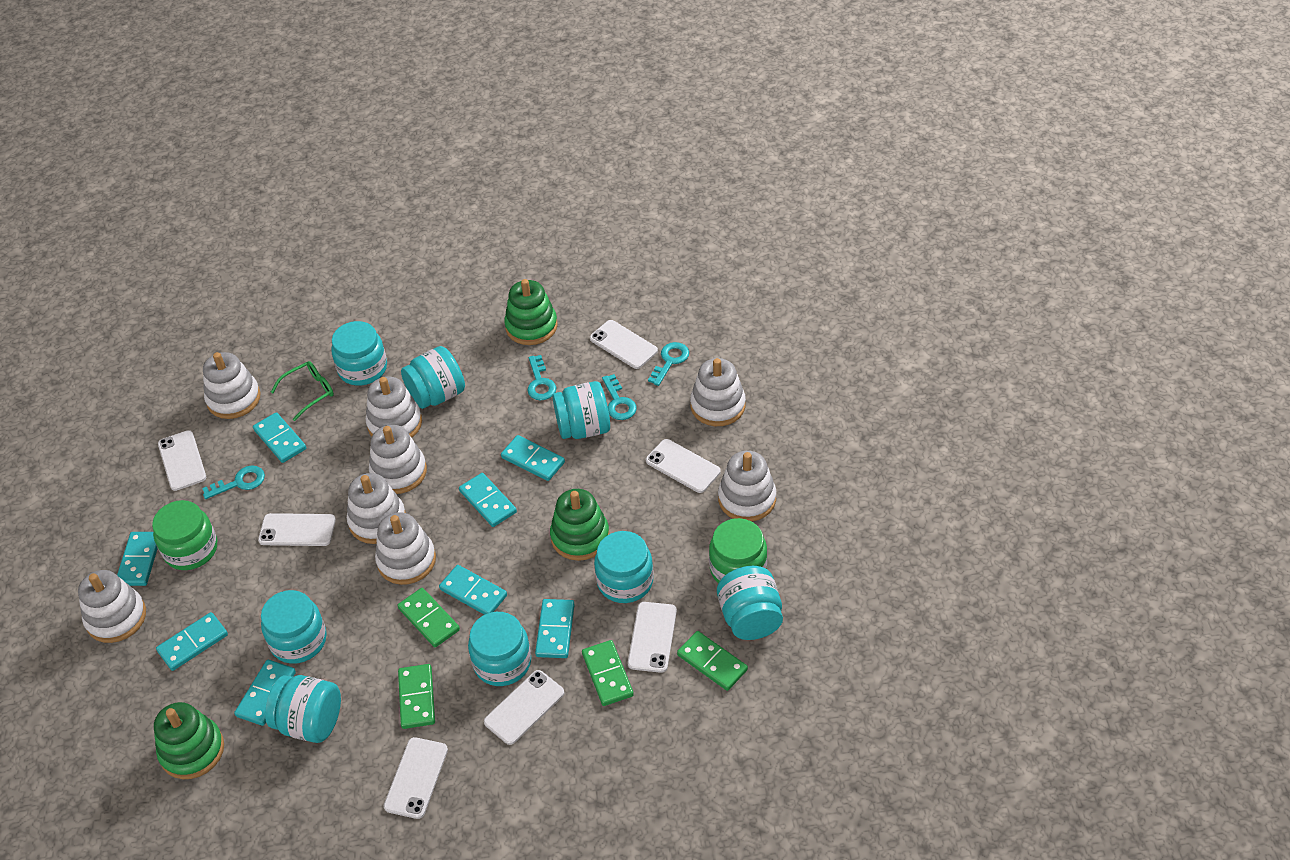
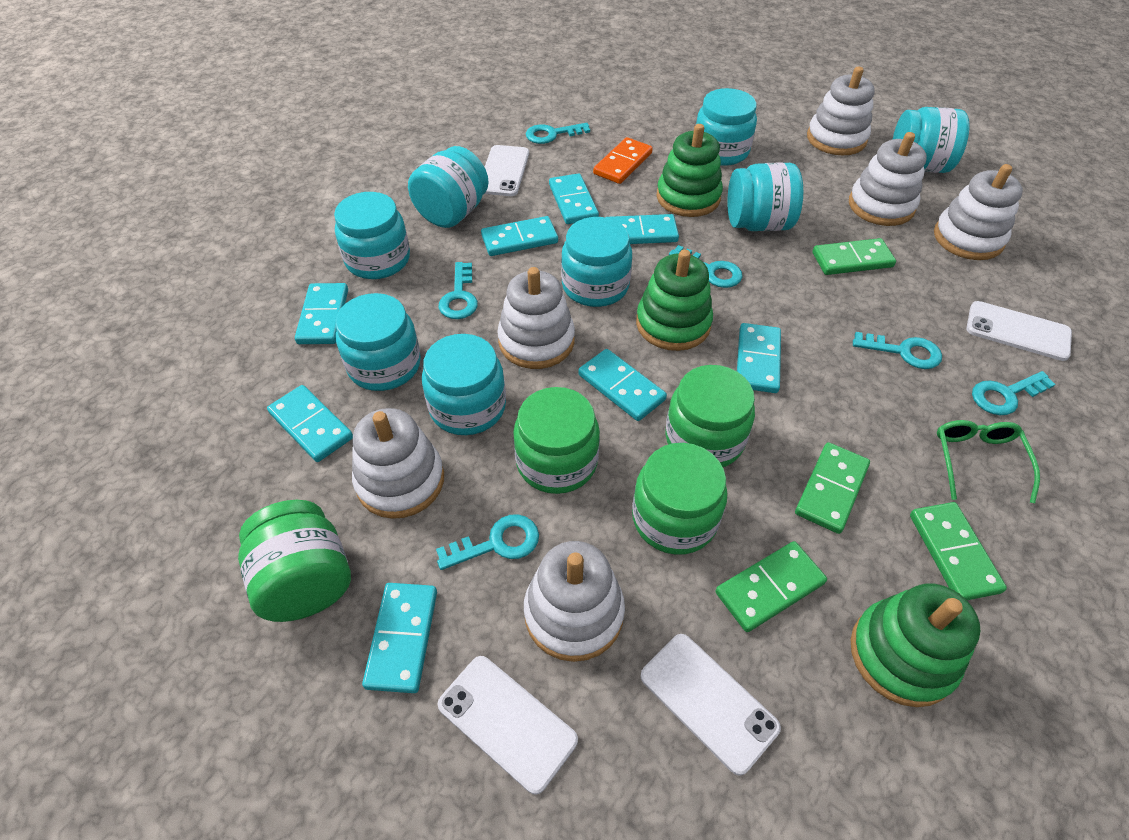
green jar: [152,500,217,570] [709,518,767,583] = 2 -> [238,500,351,622] [513,387,600,494] [632,443,728,555] [665,365,755,467] = 4
orange domino: none = 0 -> [593,137,653,184] = 1
turquoise key: [202,465,265,499] [527,355,556,401] [602,374,637,420] [648,342,689,386] = 4 -> [436,514,539,570] [439,262,478,319] [526,123,590,144] [669,245,742,288] [853,332,942,369] [972,371,1056,415] = 6
white phone: [158,430,206,491] [258,513,336,546] [384,737,448,819] [484,670,564,745] [590,320,658,369] [628,602,677,673] [646,439,721,493] = 7 -> [438,656,578,795] [485,145,529,196] [640,634,781,776] [966,301,1072,361] = 4
white stacking toy: [78,570,146,643] [203,352,261,419] [347,473,406,544] [366,377,422,438] [369,425,427,494] [375,513,436,585] [690,358,746,426] [718,451,776,521] = 8 -> [352,408,444,519] [497,267,575,369] [524,541,625,662] [807,67,875,155] [849,132,927,226] [934,164,1023,260] = 6

